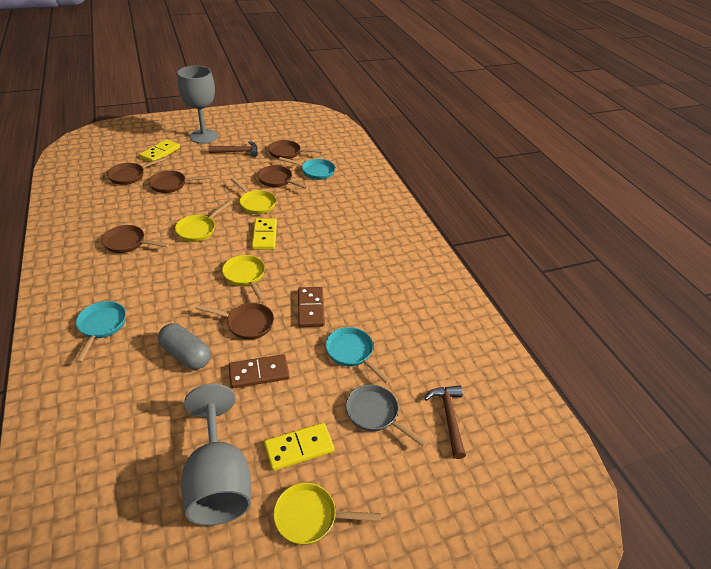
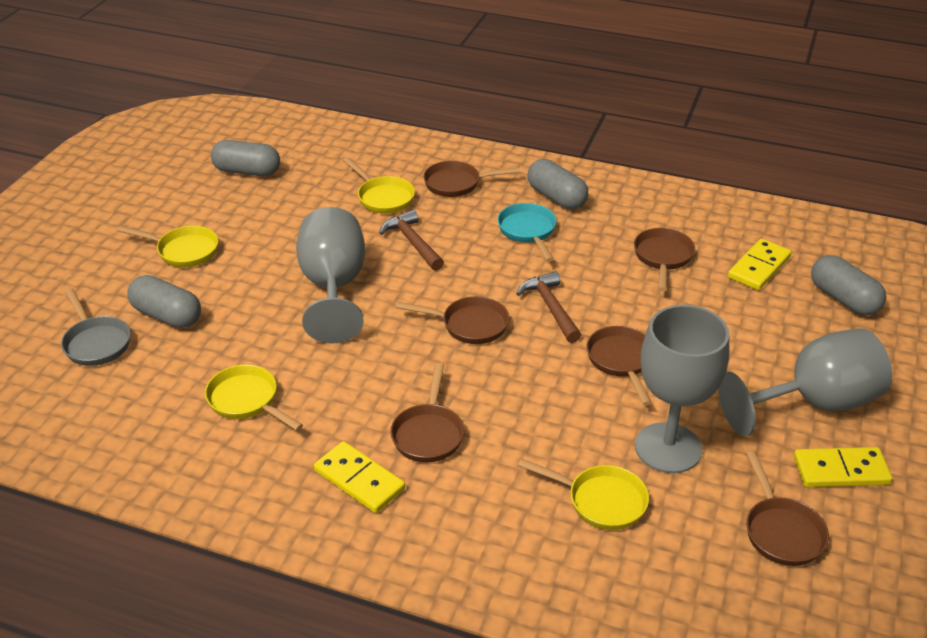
brown domino: [228,354,290,389] [298,287,325,327] = 2 -> none = 0
grey capsule: [158,323,211,369] = 1 -> [127,275,201,328] [211,140,280,176] [528,159,588,209] [811,255,886,315] = 4
grey goblet: [177,66,218,144] [181,384,251,526] = 2 -> [296,207,365,343] [635,305,729,473] [718,328,892,436] = 3
turquoise pan: [75,301,126,363] [279,157,335,180] [326,327,391,384] = 3 -> [497,203,557,262] = 1

